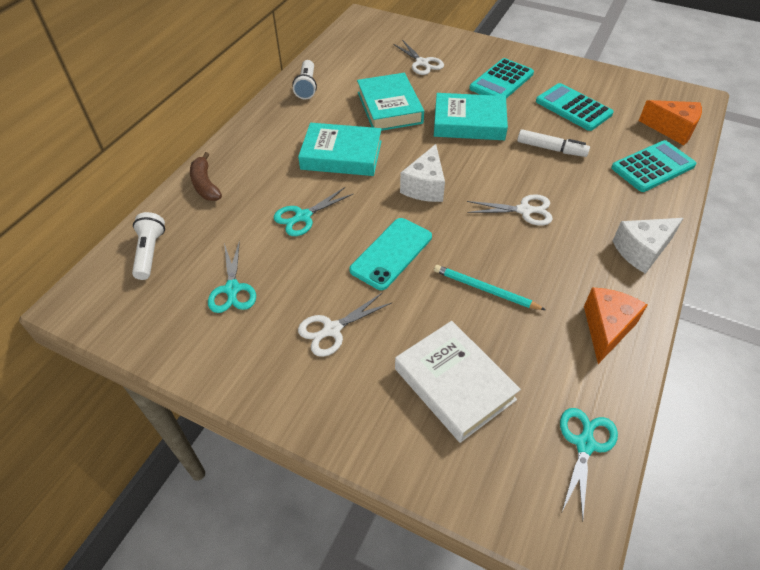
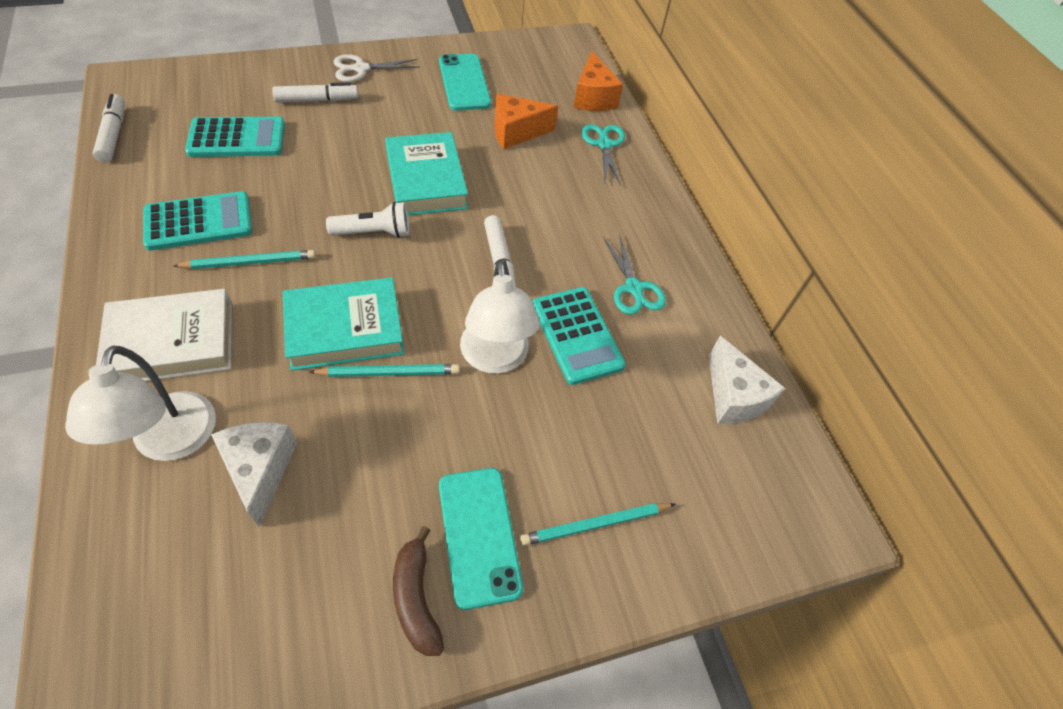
turquoise book: [298,123,382,176] [357,73,424,131] [434,93,508,140] = 3 -> [283,278,404,371] [385,132,468,215] = 2
turquoise pencil: [434,265,545,310] = 1 -> [174,250,316,269] [309,364,459,377] [520,503,675,546] = 3
turquoise phone: [349,218,432,290] = 1 -> [439,54,491,111] [439,468,523,610] = 2
turquoise scissors: [208,240,256,313] [274,187,353,236] [560,408,618,521] = 3 -> [581,124,625,186] [603,234,666,315] = 2
white flashlight: [132,212,165,280] [292,60,317,99] = 2 -> [326,202,409,238] = 1
white lamp: none = 0 -> [65,345,216,461] [460,261,540,374] = 2
white marker: [517,129,590,157] = 1 -> [93,94,125,163] [272,82,358,103] [484,215,516,287] = 3
white scissors: [298,292,391,357] [393,40,444,75] [467,194,553,226] = 3 -> [333,54,420,82] = 1

